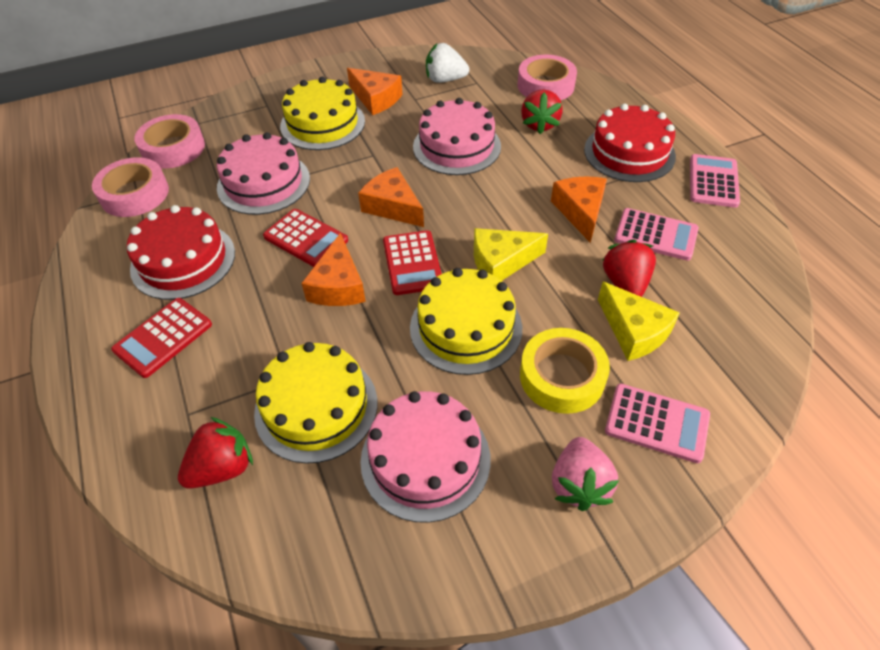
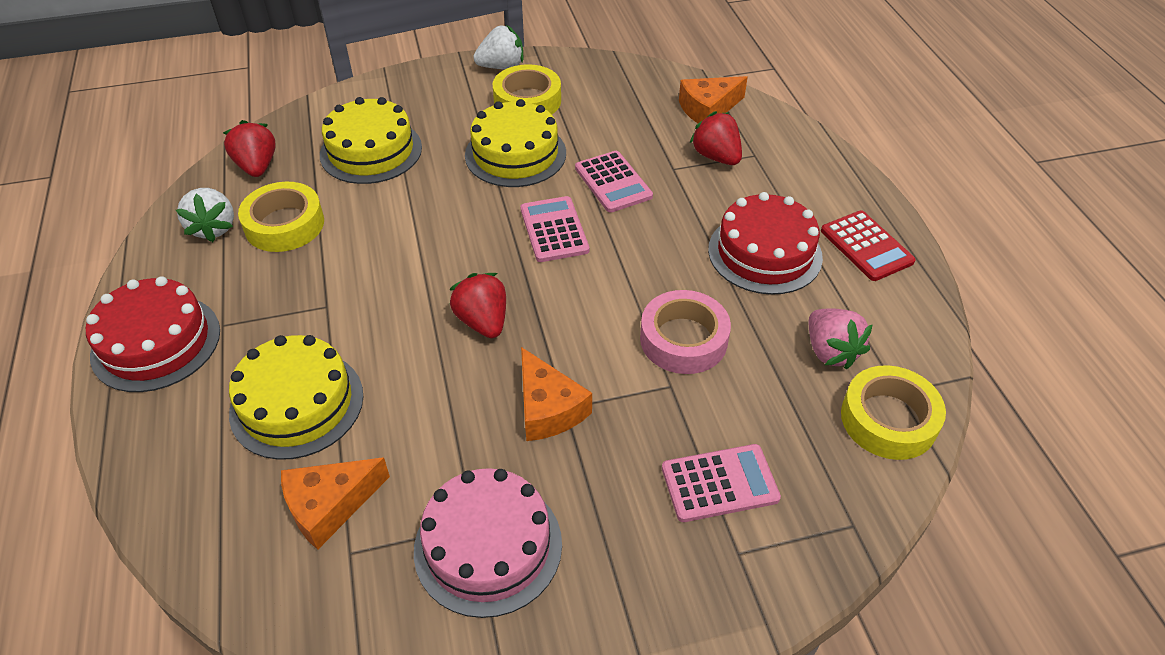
orange cheese: [301,233,366,306] [347,68,403,115] [358,167,424,227] [551,177,607,243] = 4 -> [281,457,390,550] [521,347,592,441] [679,76,748,123] = 3
pink cake: [217,132,310,215] [360,391,491,523] [413,98,501,175] = 3 -> [414,468,562,618] = 1
pink tape: [92,157,169,217] [134,114,205,168] [517,55,577,100] = 3 -> [640,290,731,374] = 1
red calculator: [111,298,212,378] [263,209,348,267] [383,230,442,295] = 3 -> [821,211,916,281] = 1
white strawberry: [426,43,469,83] = 1 -> [176,188,234,242] [473,25,523,69] = 2
yellow cheese: [474,228,548,281] [598,282,680,361] = 2 -> none = 0
yellow tape: [520,328,610,414] = 1 -> [238,182,324,252] [493,64,561,114] [841,365,946,460] = 3

